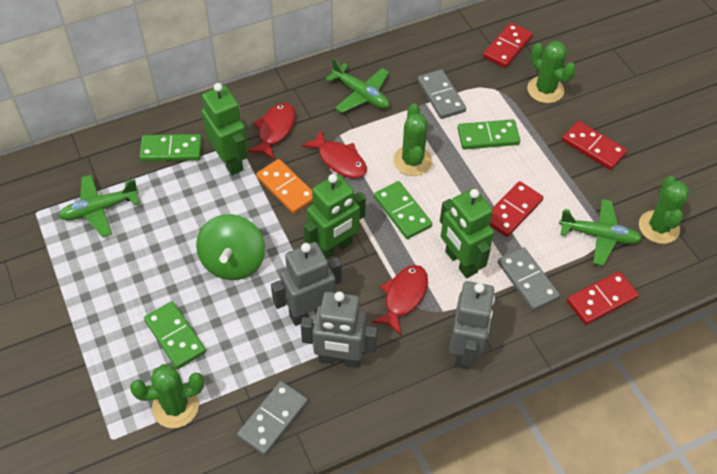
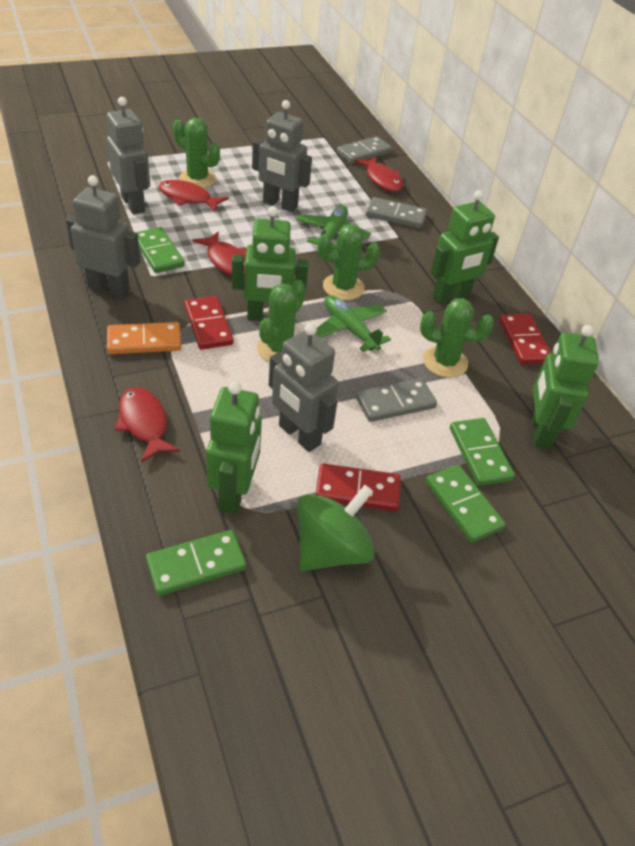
green plane: [58,175,140,237] [325,58,389,113] [559,199,642,266] = 3 -> [296,205,371,249] [315,295,391,352] = 2
green robot: [202,83,248,175] [304,174,366,259] [440,188,494,278] = 3 -> [206,382,262,514] [232,206,308,321] [430,190,499,304] [532,325,599,449] = 4
grey robot: [271,242,342,326] [301,291,377,368] [449,281,495,369] = 3 -> [66,175,141,297] [107,97,150,215] [252,100,312,212] [269,323,338,452] = 4
red domino: [483,23,533,68] [489,181,543,237] [562,121,627,170] [567,271,639,325] = 4 -> [185,296,233,350] [316,464,401,511] [499,313,551,364] = 3
red fish: [248,103,295,160] [301,130,367,178] [371,265,428,335] = 3 -> [115,387,180,463] [159,180,229,212] [193,231,246,277] [354,156,403,192] = 4

